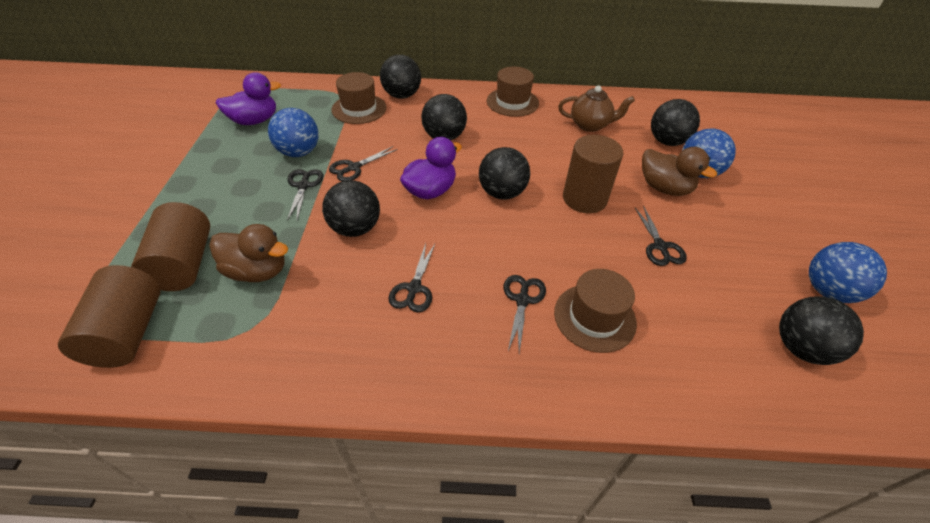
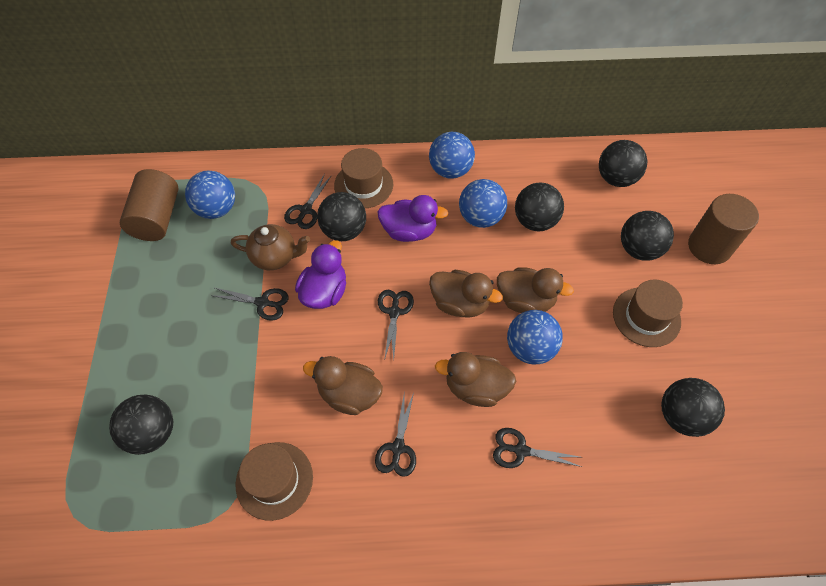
blue ball: [268,108,318,157] [682,128,736,178] [809,242,887,303] = 3 -> [185,170,235,219] [429,132,475,179] [459,179,507,228] [507,310,563,365] = 4
brown cylinder: [58,265,161,368] [131,202,210,291] [563,135,623,213] = 3 -> [120,169,179,241] [688,194,759,264] = 2
brown duck: [209,224,288,282] [642,147,717,196] = 2 -> [303,356,383,415] [429,270,503,318] [435,352,516,407] [497,267,574,313] = 4

